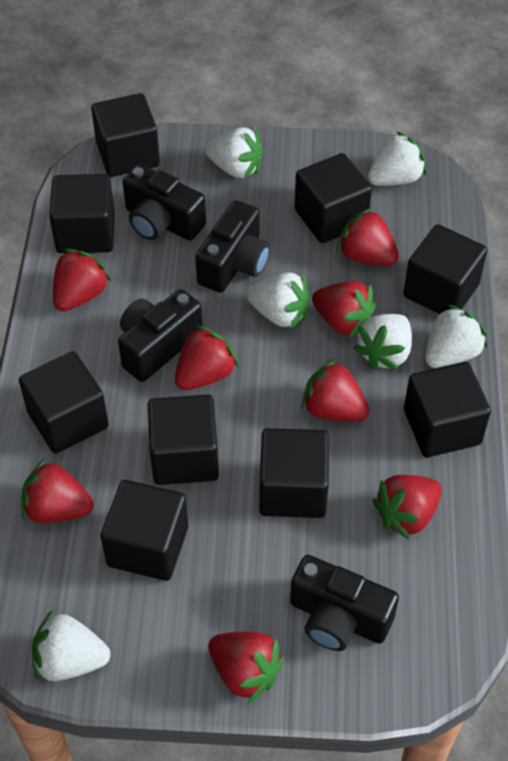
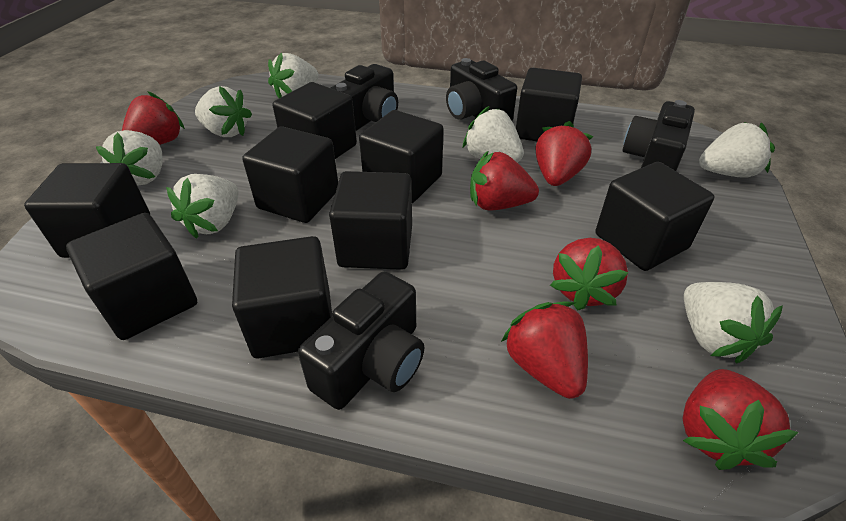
red strawberry: [21,459,94,523] [53,249,111,311] [175,325,239,390] [208,631,284,703] [301,359,370,422] [312,281,376,338] [337,208,399,266] [372,475,442,539] = 8 -> [122,91,185,145] [470,150,539,210] [501,302,588,399] [536,121,593,186] [550,238,628,311] [682,369,798,470] = 6
white strawberry: [32,610,110,681] [205,127,264,179] [247,273,310,330] [353,314,412,370] [368,132,426,186] [425,304,487,368] = 6 -> [96,130,163,186] [166,174,239,239] [195,86,252,137] [268,53,319,98] [462,106,524,163] [684,282,783,364] [699,122,775,178] = 7

